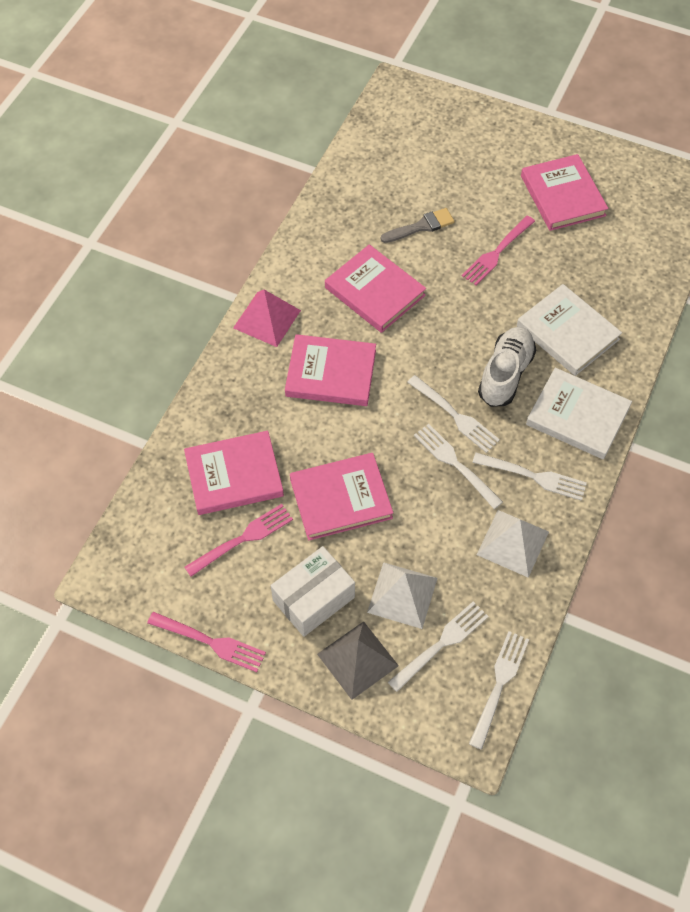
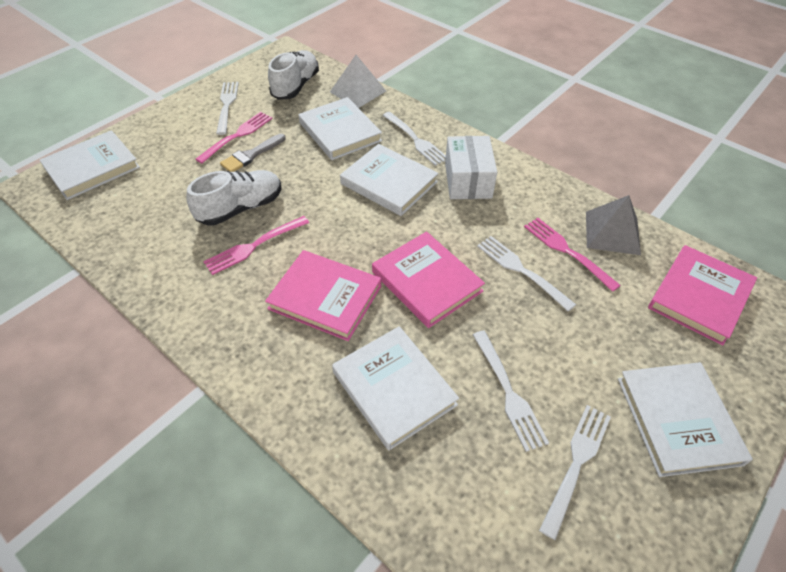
pink book: [184,431,284,515] [285,334,376,406] [290,453,393,541] [325,244,426,333] [521,154,608,231] = 5 -> [265,250,381,341] [372,232,485,328] [648,245,757,346] = 3
pink pyramid: [233,290,301,347] = 1 -> none = 0
white book: [517,284,622,376] [526,368,632,460] = 2 -> [40,130,140,200] [299,97,382,160] [332,326,459,450] [340,144,439,216] [618,362,753,477] = 5
white pyramid: [367,562,437,629] [477,510,549,578] = 2 -> [330,55,386,108] = 1
white shoe: [478,327,536,407] = 1 -> [186,170,282,225] [268,50,319,100] = 2

